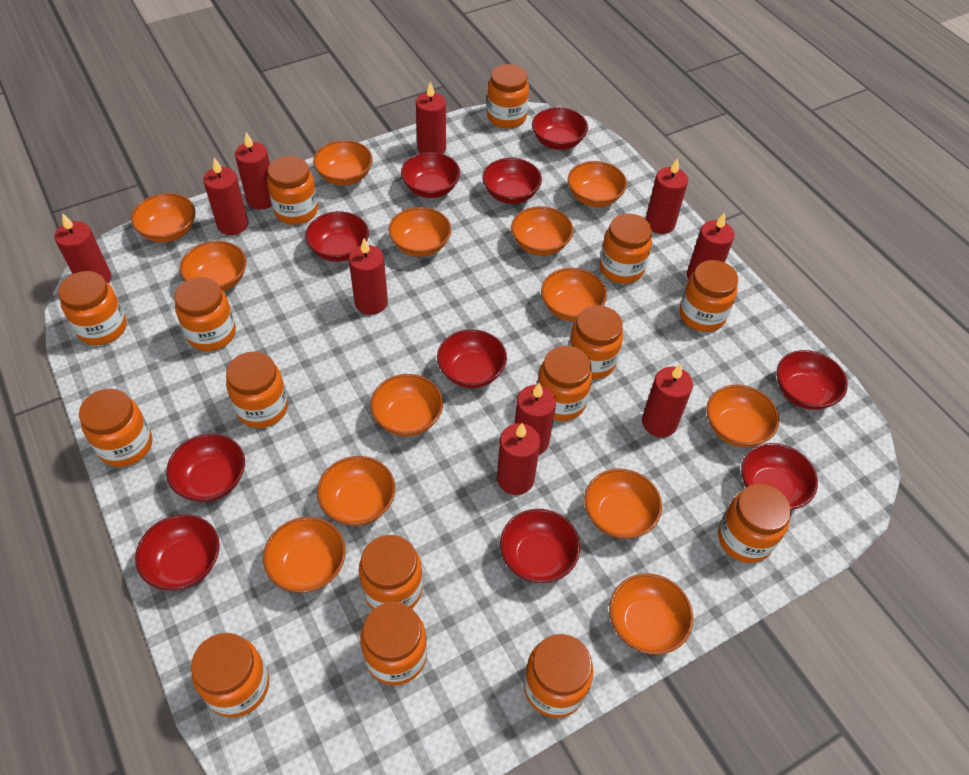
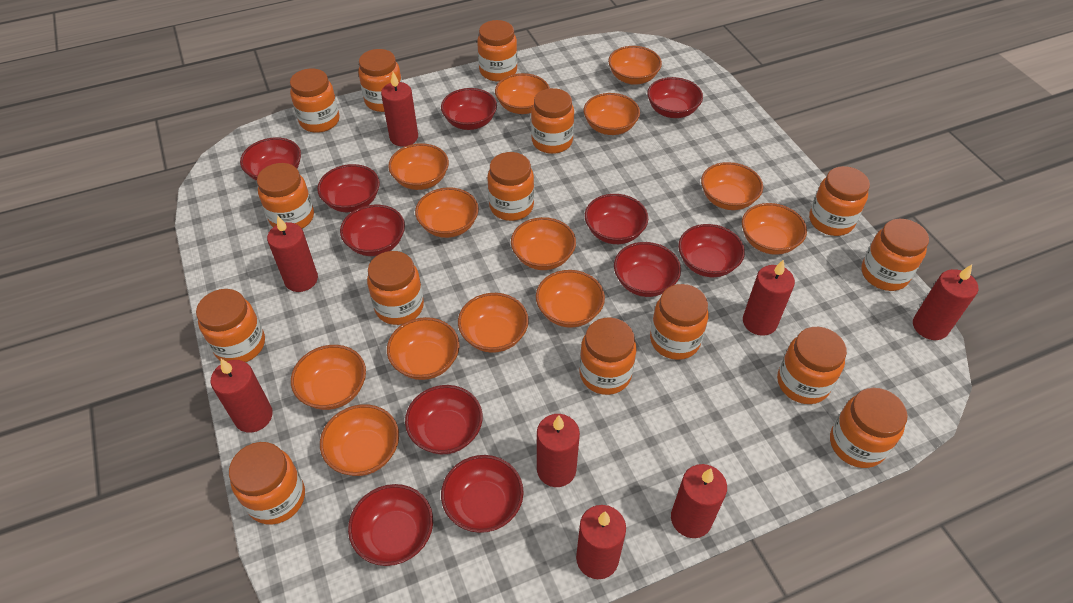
red bowl: [135,514,220,590] [166,434,245,502] [305,211,369,262] [401,152,460,198] [437,329,507,388] [482,158,542,204] [500,509,580,583] [532,107,588,150] [741,443,818,510] [777,350,848,410] = 10 -> [240,137,301,181] [317,164,380,212] [340,205,405,256] [348,484,433,566] [405,385,483,454] [441,88,497,130] [441,455,524,533] [585,194,648,244] [614,242,681,297] [647,77,703,118] [678,224,745,277] = 11
red candle: [54,213,112,284] [203,158,248,235] [235,132,272,210] [349,238,388,315] [416,82,446,154] [497,423,540,495] [514,383,556,455] [642,364,693,437] [646,158,688,234] [687,212,734,280] = 10 -> [211,359,273,433] [267,216,318,292] [381,72,418,147] [537,414,580,487] [576,505,626,579] [671,464,727,538] [743,259,795,336] [913,264,978,340] = 8

